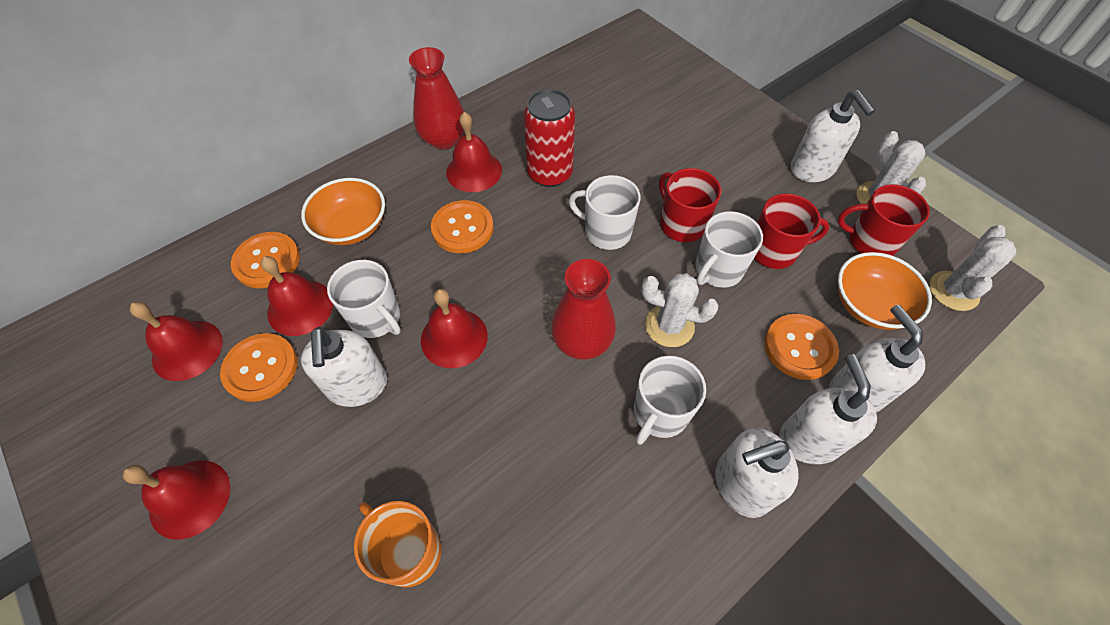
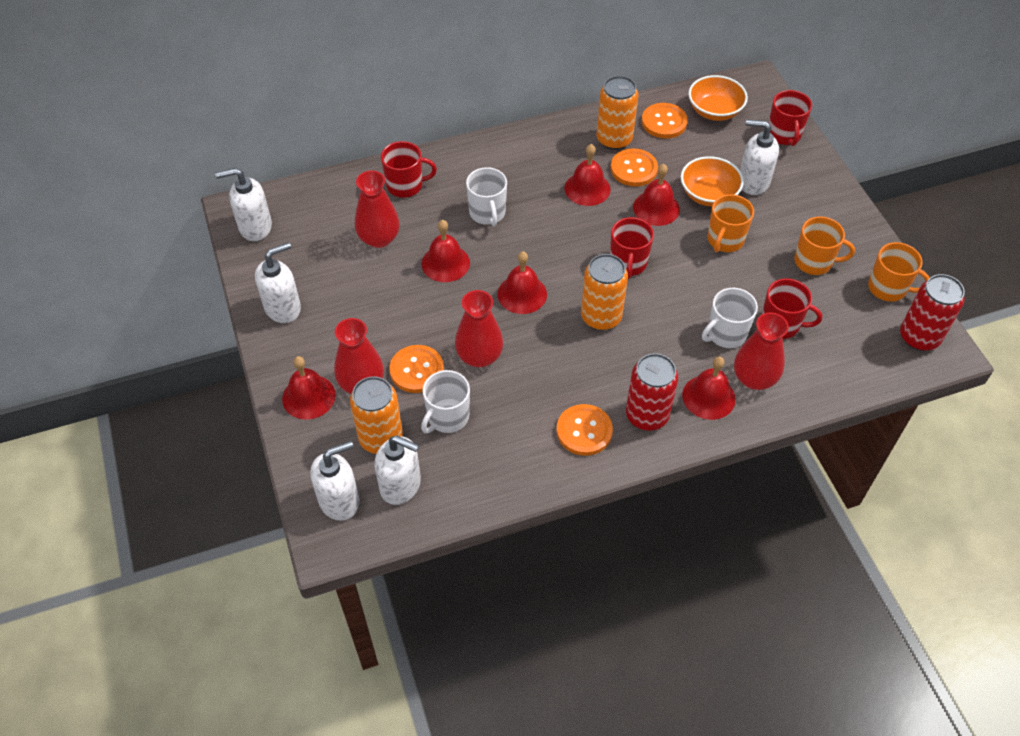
orange can: none = 0 -> [350,376,403,454] [581,254,628,330] [597,76,638,150] = 3
orange mug: [354,501,442,587] = 1 -> [707,194,754,252] [794,216,855,275] [868,242,930,302] = 3
red bell: [123,460,230,539] [130,302,223,381] [261,256,333,336] [421,289,488,368] [446,112,502,192] = 5 -> [282,356,336,420] [421,220,470,282] [498,251,547,314] [565,144,610,206] [633,164,680,226] [682,357,736,420] = 6
red can: [524,89,575,187] = 1 -> [626,353,678,431] [900,274,965,351] = 2
red mug: [659,168,721,242] [754,193,830,269] [838,184,930,256] = 3 -> [381,141,437,198] [610,217,654,279] [762,279,822,339] [769,90,812,146] = 4
red vase: [409,47,464,149] [551,259,616,360] = 2 -> [334,318,384,394] [355,171,400,248] [455,290,503,368] [734,313,789,390] = 4
white cactus: [641,273,719,347] [856,131,926,204] [930,225,1016,311] = 3 -> none = 0
white mug: [327,260,401,338] [569,175,641,250] [634,356,706,445] [695,211,763,288] = 4 -> [421,370,470,433] [466,167,507,226] [702,288,758,348] = 3

